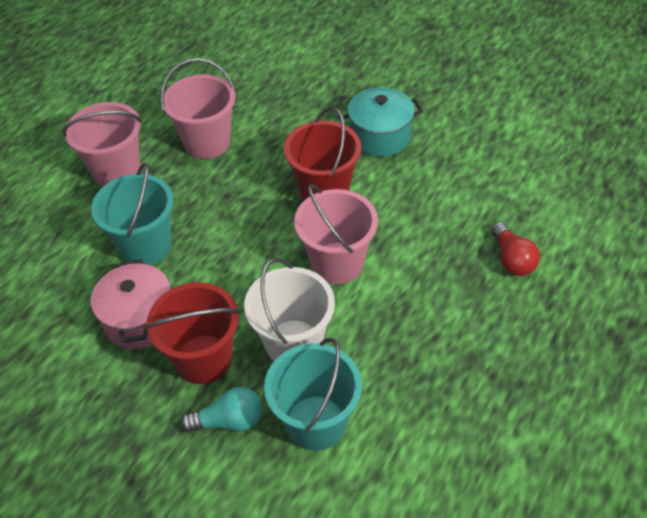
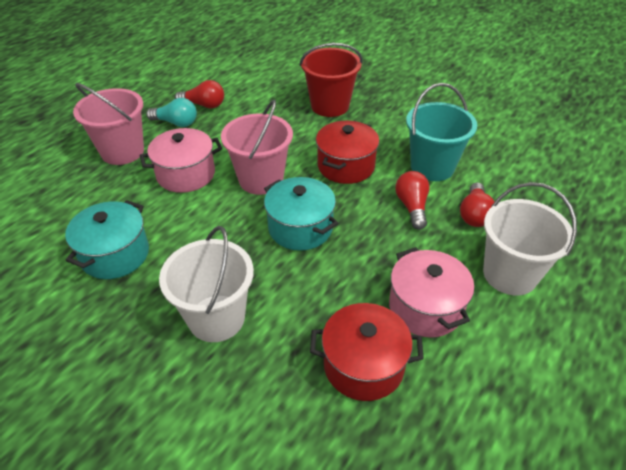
pink bucket: [63,102,142,187] [161,58,235,159] [294,184,378,284] = 3 -> [73,83,144,165] [221,100,293,195] = 2
pink pot: [91,259,171,349] = 1 -> [140,128,222,193] [389,247,474,338] = 2
red bucket: [145,282,240,384] [284,107,361,201] = 2 -> [300,43,363,117] = 1
red light bulb: [491,222,540,276] = 1 -> [175,80,224,108] [395,171,430,230] [460,183,495,227] = 3
red pot: none = 0 -> [310,303,424,401] [316,121,379,184] = 2
turquoise bucket: [91,163,174,265] [264,337,362,451] = 2 -> [406,83,477,181] = 1
turquoise pot: [339,87,423,157] = 1 -> [65,200,149,279] [264,177,338,251] = 2
white bucket: [244,258,335,361] = 1 -> [159,226,254,342] [483,182,577,295] = 2

